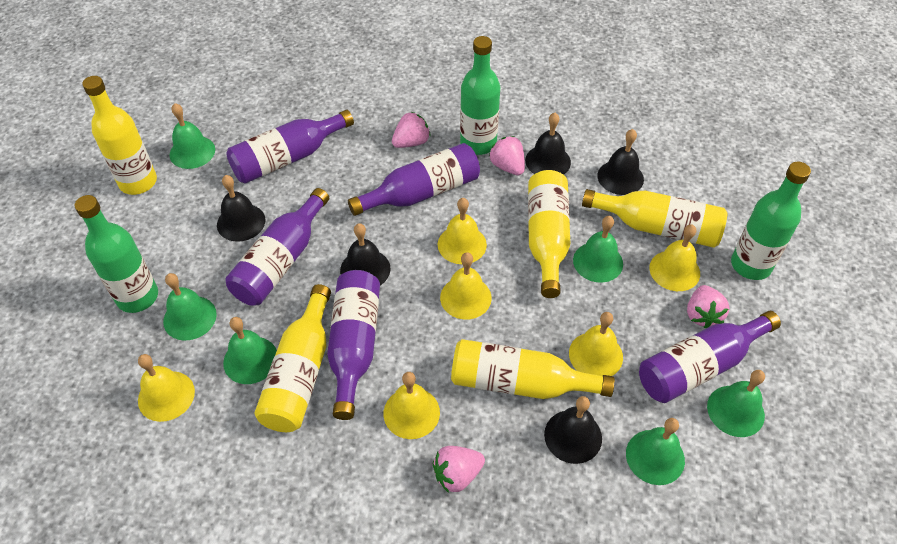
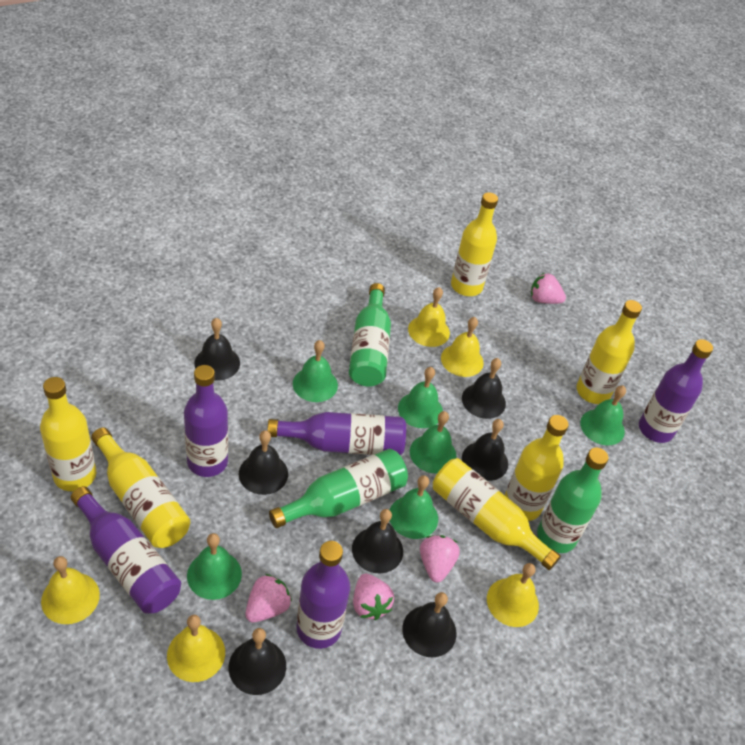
black bell: [217,175,265,242] [340,223,391,285] [525,113,571,175] [544,396,602,464] [597,129,644,195] = 5 -> [194,318,240,381] [229,628,286,695] [239,430,288,495] [352,509,403,573] [402,592,456,658] [462,358,506,419] [462,419,508,481] = 7
yellow bell: [138,354,195,422] [384,372,440,439] [438,198,487,264] [440,252,492,320] [569,312,623,376] [649,224,700,291] = 6 -> [41,556,100,624] [167,615,225,682] [408,287,450,347] [441,317,484,377] [487,563,539,627] = 5
yellow bottle: [82,76,157,195] [254,284,331,432] [451,339,615,399] [528,170,570,298] [582,189,727,248] = 5 -> [40,377,96,491] [91,427,190,548] [433,458,561,570] [451,192,498,296] [505,415,569,521] [576,300,642,404] = 6

